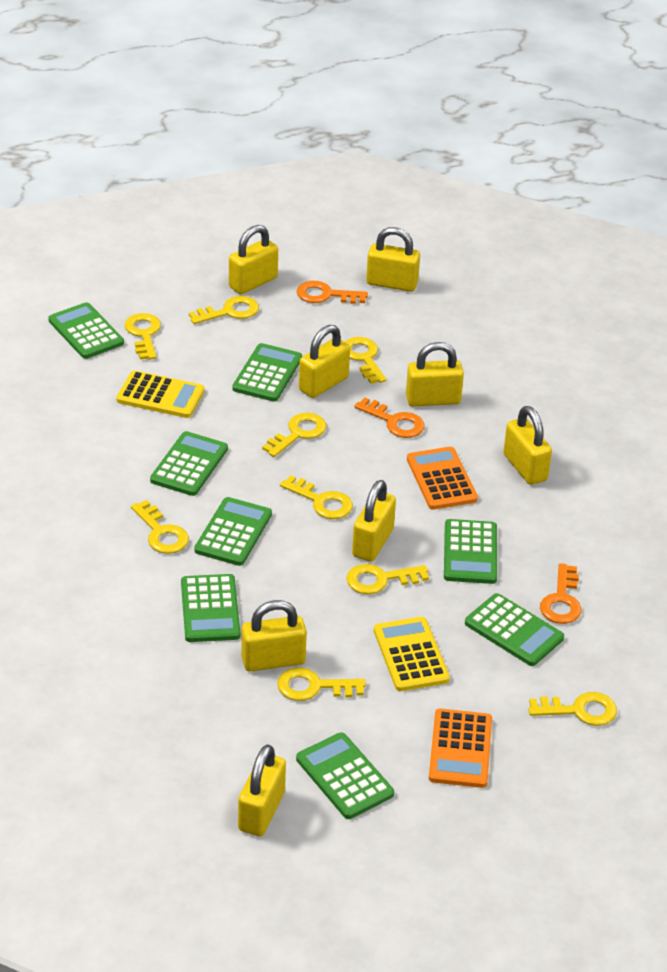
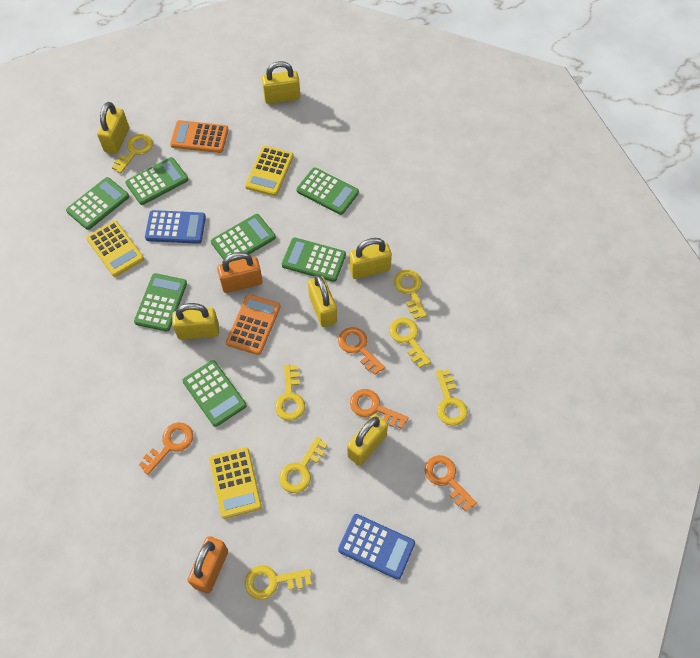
blue calculator: none = 0 -> [145,210,206,244] [338,514,415,580] = 2
green calculator: [48,302,124,359] [150,431,228,496] [181,574,240,642] [194,497,272,566] [232,343,302,401] [296,732,394,819] [444,519,497,584] [465,593,564,666] = 8 -> [66,177,129,230] [125,157,188,205] [134,273,187,332] [182,360,247,427] [211,214,276,262] [282,237,346,282] [296,167,359,215] = 7
orange key: [297,281,368,304] [354,397,425,438] [540,563,582,624] = 3 -> [139,422,193,475] [338,327,385,375] [350,389,409,429] [425,455,477,511] = 4
orange padlock: none = 0 -> [188,536,228,594] [217,252,263,293] = 2
yellow calculator: [116,370,205,418] [374,617,450,691] = 2 -> [86,220,144,277] [209,447,262,519] [245,146,294,196] = 3
yellow key: [125,313,161,360] [131,500,189,554] [189,296,259,324] [262,413,326,457] [277,668,366,701] [280,475,353,519] [345,337,386,384] [346,564,429,594] [528,692,617,726] = 9 -> [112,134,153,174] [245,565,312,600] [275,364,305,421] [279,437,327,493] [389,318,431,368] [394,270,427,319] [436,370,468,426] = 7
yellow padlock: [229,225,278,294] [238,744,286,836] [241,600,307,672] [299,325,350,398] [352,480,396,562] [366,227,420,292] [406,342,464,406] [503,406,552,485] = 8 -> [97,102,129,154] [172,303,219,340] [262,61,300,104] [308,275,337,327] [347,414,388,466] [349,238,392,279] = 6

